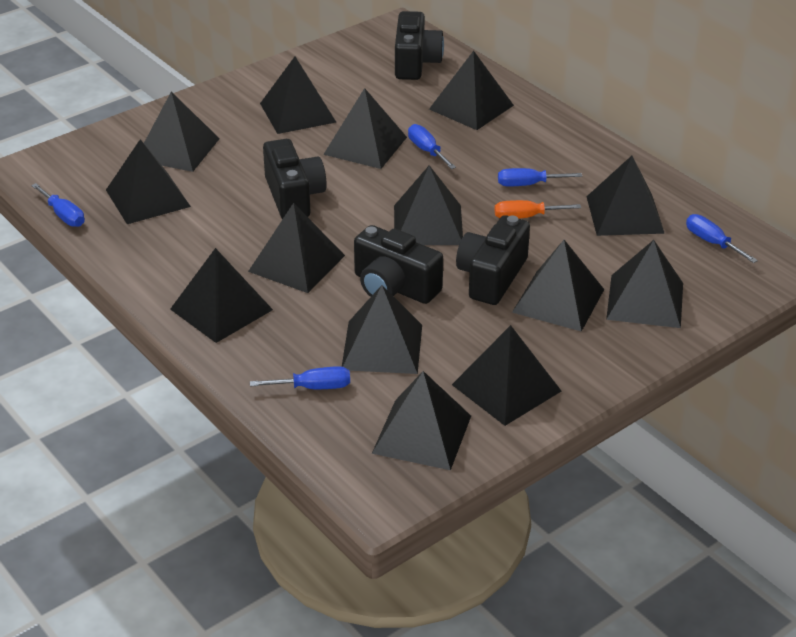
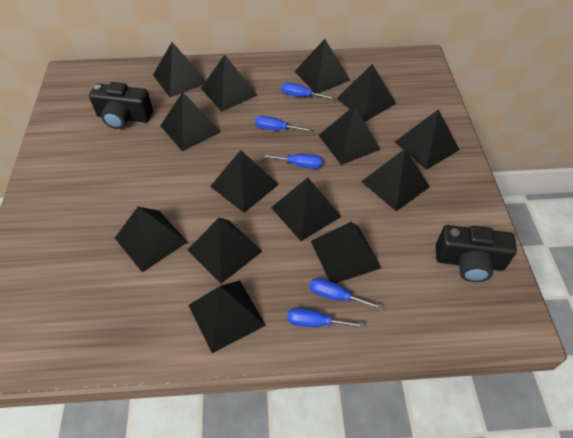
black camera: [263,139,327,219] [354,225,443,304] [395,11,444,80] [456,215,530,305] = 4 -> [89,82,153,129] [436,225,517,282] = 2
orange screwdriver: [495,200,581,219] = 1 -> none = 0

